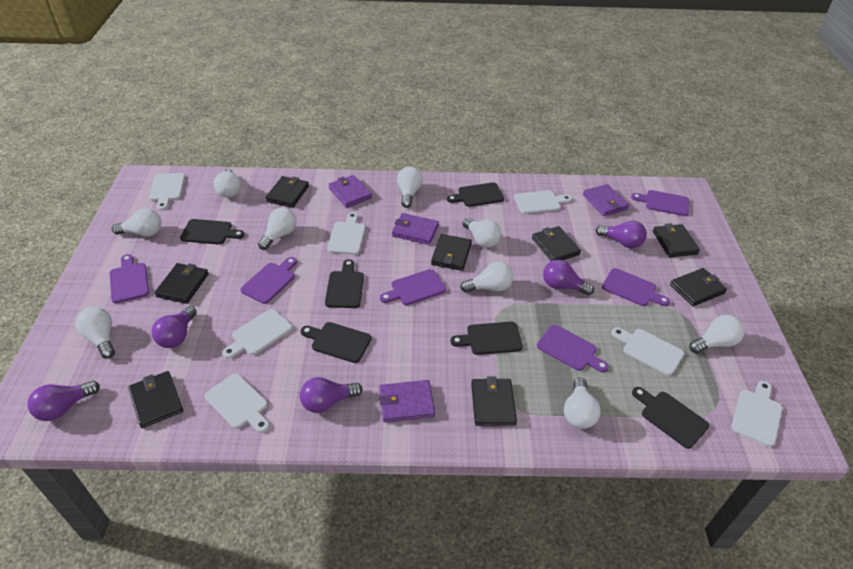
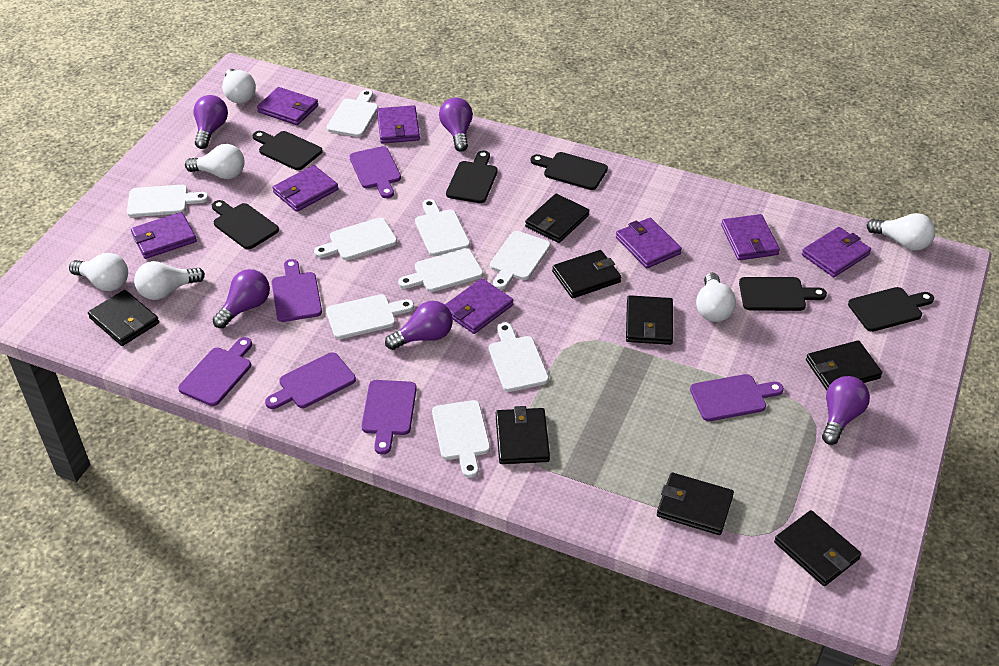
purple wallet: [328,175,372,208] [379,380,435,423] [392,213,439,245] [583,184,629,216] = 4 -> [131,212,197,259] [257,87,318,125] [272,165,338,212] [377,105,420,144] [445,278,513,334] [616,218,682,268] [721,214,780,260] [802,227,871,277] = 8
white cutting board: [149,173,185,210] [205,373,269,433] [222,309,292,359] [327,212,365,255] [514,190,572,214] [611,327,684,375] [731,381,782,447] = 7 -> [127,185,209,217] [314,217,397,260] [326,294,414,339] [327,90,378,137] [398,248,483,292] [415,199,470,256] [432,400,490,478] [489,323,549,392] [490,231,551,290] = 9
white light bulb: [75,307,115,359] [112,208,161,236] [214,169,241,198] [258,207,297,250] [397,167,423,208] [460,262,514,293] [462,218,501,247] [564,378,600,429] [690,315,745,353] = 9 -> [69,253,128,291] [134,261,205,300] [185,144,245,179] [222,69,256,103] [696,273,736,322] [867,213,935,251] = 6

